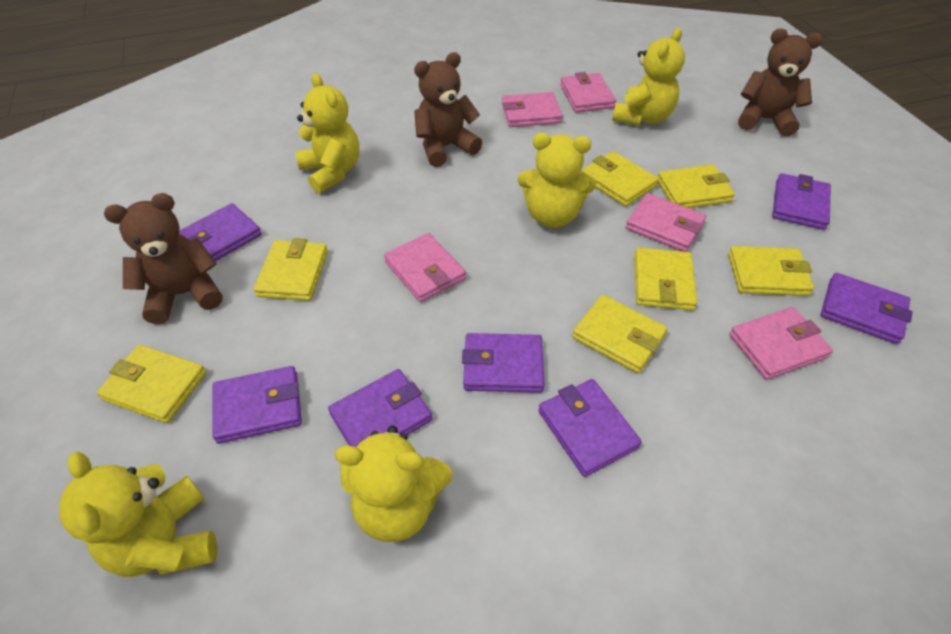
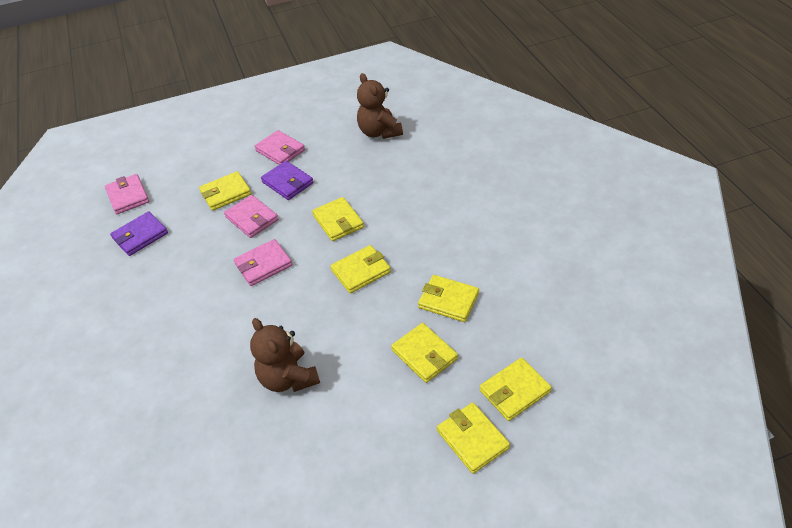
brown teddy bear: [104,193,223,324] [414,52,482,167] [738,28,823,136] = 3 -> [250,318,320,392] [357,73,403,139] = 2
pink wallet: [384,233,466,302] [502,92,563,127] [560,72,616,113] [625,193,706,252] [729,307,833,380] = 5 -> [105,174,149,214] [224,195,279,238] [234,239,292,286] [255,130,305,165] = 4
purple wallet: [179,203,262,261] [212,366,302,444] [328,369,433,447] [462,333,544,393] [538,379,642,477] [772,173,831,230] [821,273,913,344] = 7 -> [110,211,168,256] [261,161,314,200] = 2
yellow teddy bear: [59,452,217,577] [295,73,359,193] [335,426,452,542] [517,133,596,228] [612,28,685,126] = 5 -> none = 0

